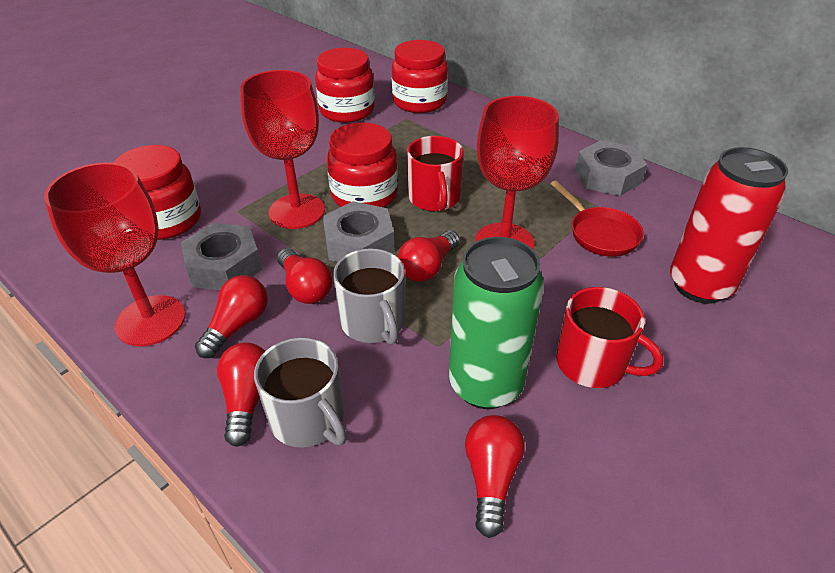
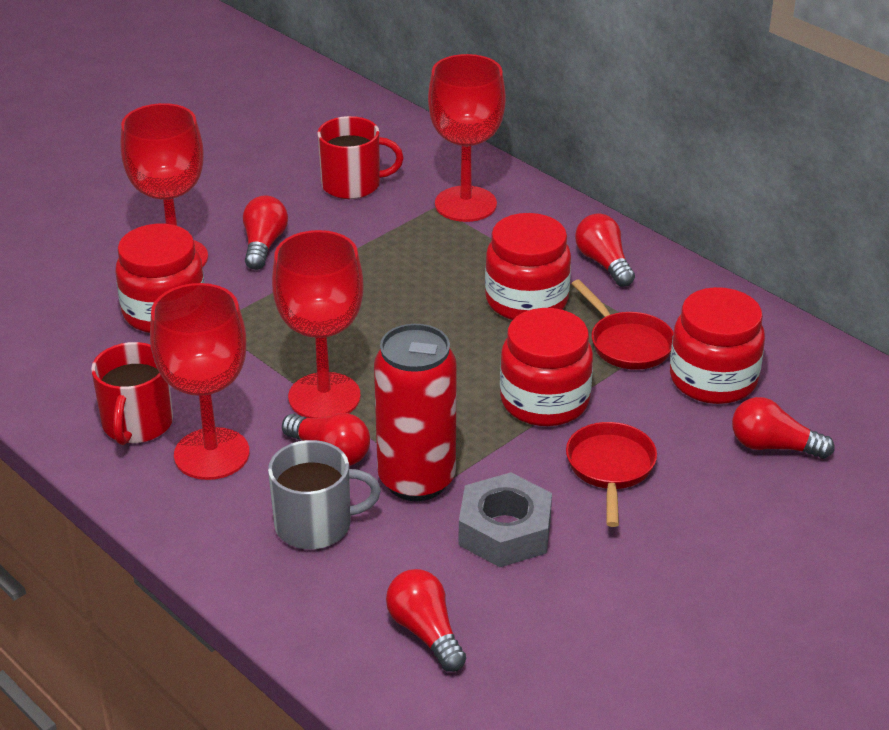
green can: [449,237,544,409] = 1 -> none = 0
grey mug: [254,337,347,448] [333,248,405,345] = 2 -> [268,440,381,549] = 1
grey nut: [181,223,262,290] [323,201,394,262] [575,140,647,196] = 3 -> [459,472,552,567] = 1
red goblet: [44,162,185,346] [240,70,325,229] [475,96,559,249] = 3 -> [121,103,208,267] [150,283,250,480] [272,230,364,418] [428,54,506,222] = 4
red pan: [550,180,644,257] = 1 -> [566,422,657,527] [571,280,674,370] = 2

